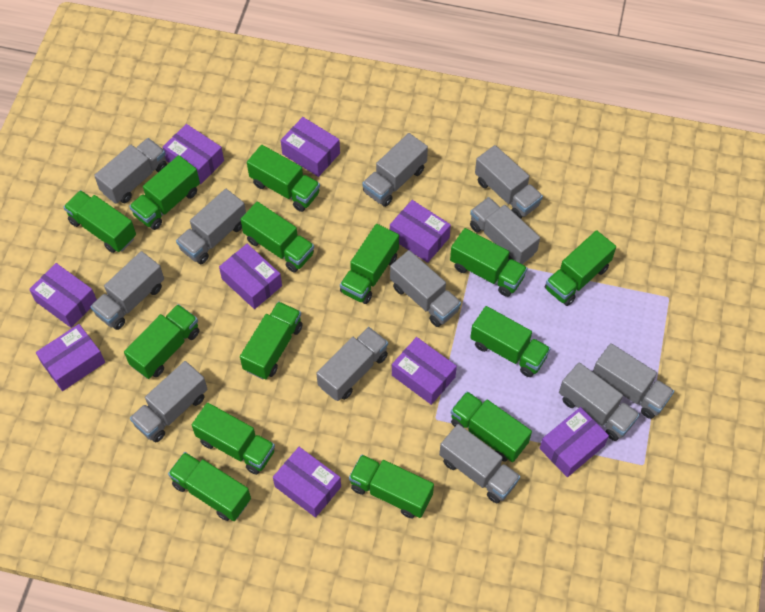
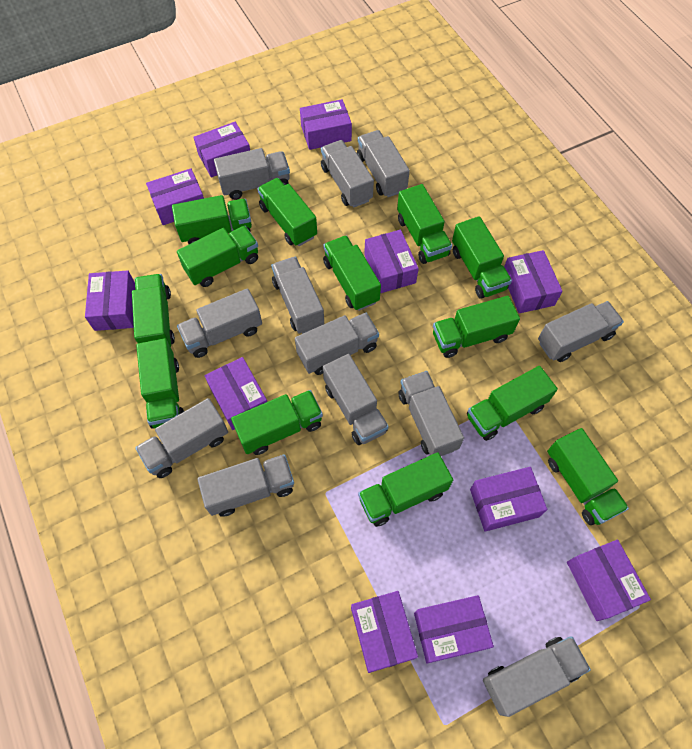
green truck: [64,190,136,253] [124,304,199,379] [129,155,200,230] [168,452,251,521] [192,403,275,475] [240,301,303,379] [241,202,314,273] [247,145,320,212] [340,224,399,304] [349,454,434,518] [450,228,527,297] [451,391,532,462] [470,306,551,377] [545,230,616,306] = 14 -> [132,274,175,347] [136,338,184,429] [172,195,252,244] [177,226,258,287] [231,390,323,455] [257,178,317,246] [323,235,381,311] [358,452,453,527] [397,184,452,264] [433,296,520,358] [452,216,512,298] [467,366,558,441] [547,428,629,525] = 13
purple box: [29,263,97,328] [36,324,105,391] [163,124,224,184] [219,244,282,309] [273,447,341,518] [281,117,340,177] [390,200,451,263] [392,337,457,405] [539,407,609,477] = 9 -> [85,270,135,331] [146,168,204,225] [194,122,250,178] [205,357,267,430] [300,99,352,150] [351,591,418,673] [364,230,419,293] [414,595,494,664] [470,467,547,532] [504,250,563,313] [567,540,651,621] = 11

